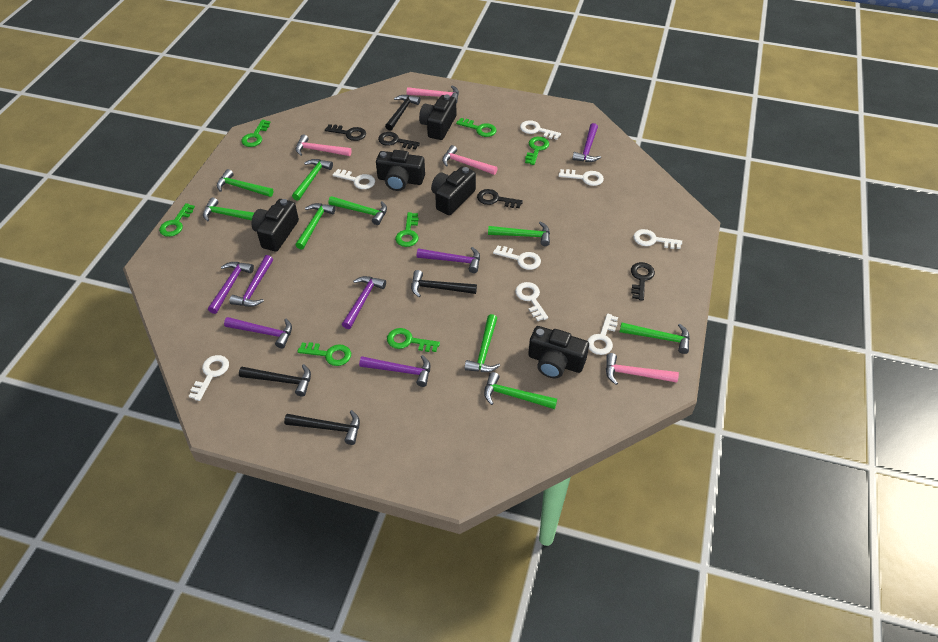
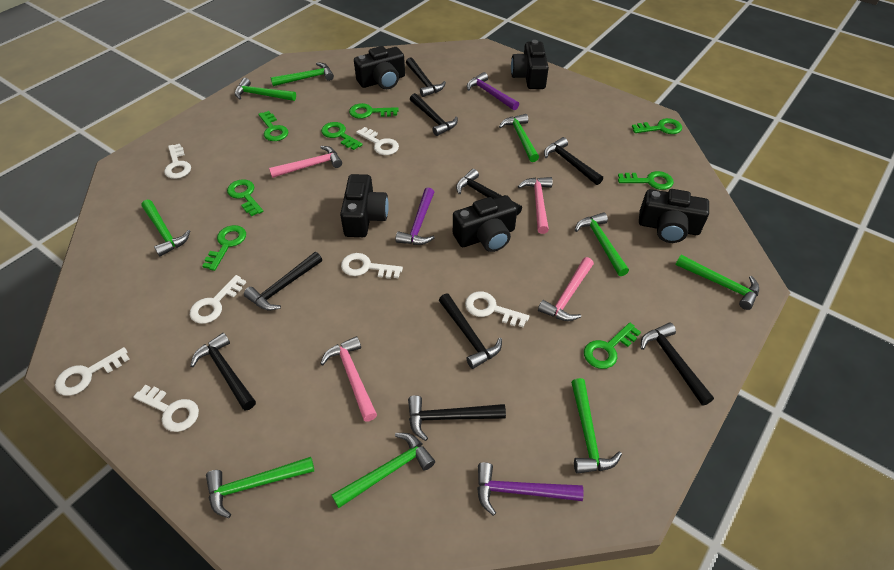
black hammer: [239,364,311,397] [284,410,360,445] [385,95,420,131] [411,270,477,298] = 4 -> [190,333,256,411] [244,252,322,310] [406,57,446,97] [408,395,506,441] [410,93,458,136] [439,294,502,369] [456,169,522,215] [544,137,603,185] [641,323,714,406] = 9
black key: [325,124,366,141] [378,132,420,149] [477,189,523,208] [631,262,655,301] = 4 -> none = 0
green key: [159,203,195,237] [241,120,271,147] [297,342,351,366] [387,328,440,352] [395,212,419,247] [456,118,497,137] [525,137,549,165] = 7 -> [202,225,246,271] [227,179,263,216] [258,111,289,141] [321,122,363,150] [349,103,399,119] [584,322,641,369] [618,171,674,190] [632,118,682,134] = 8
purple hammer: [208,262,254,314] [224,317,292,348] [229,255,273,307] [342,276,386,329] [359,355,430,387] [417,247,480,273] [572,123,601,162] = 7 -> [395,187,435,245] [467,72,519,110] [477,462,584,516] = 3
white key: [189,355,229,401] [333,169,375,189] [493,246,541,270] [515,282,548,321] [520,120,561,140] [559,169,604,186] [587,314,618,355] [633,229,682,249] = 8 -> [55,347,130,396] [133,385,199,432] [164,144,191,179] [190,275,246,324] [341,253,403,279] [356,127,399,155] [465,291,529,327] = 7

